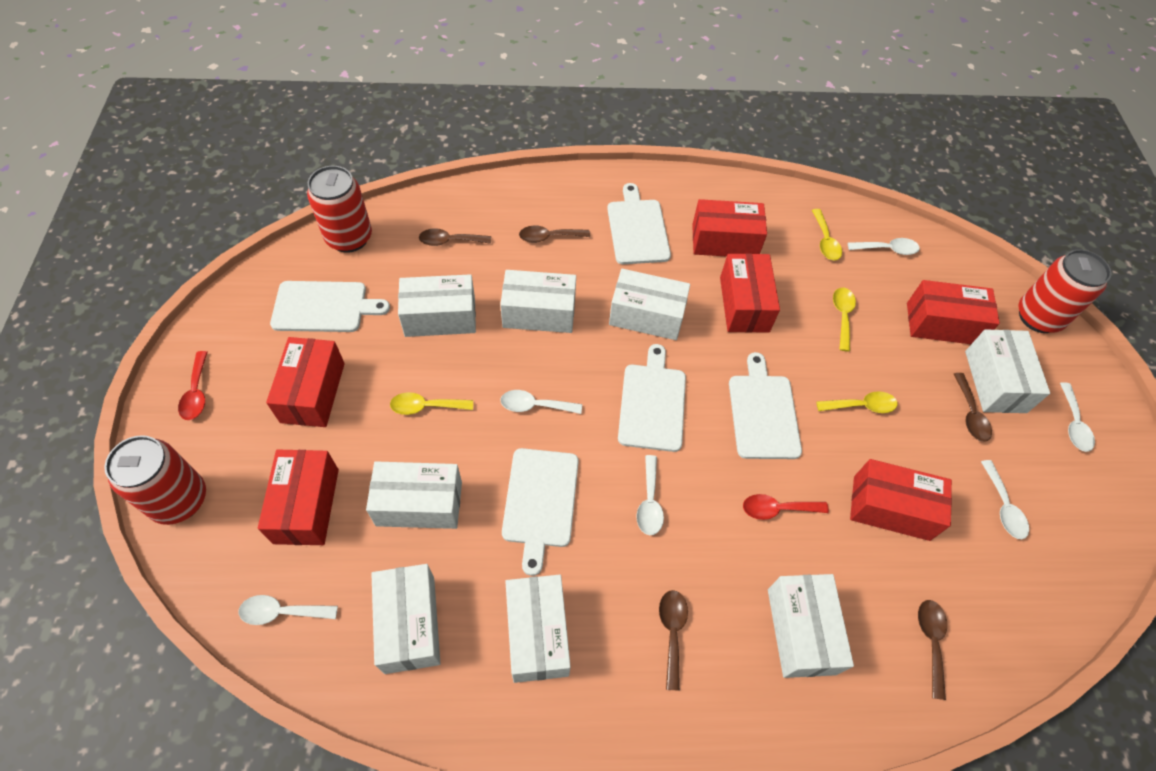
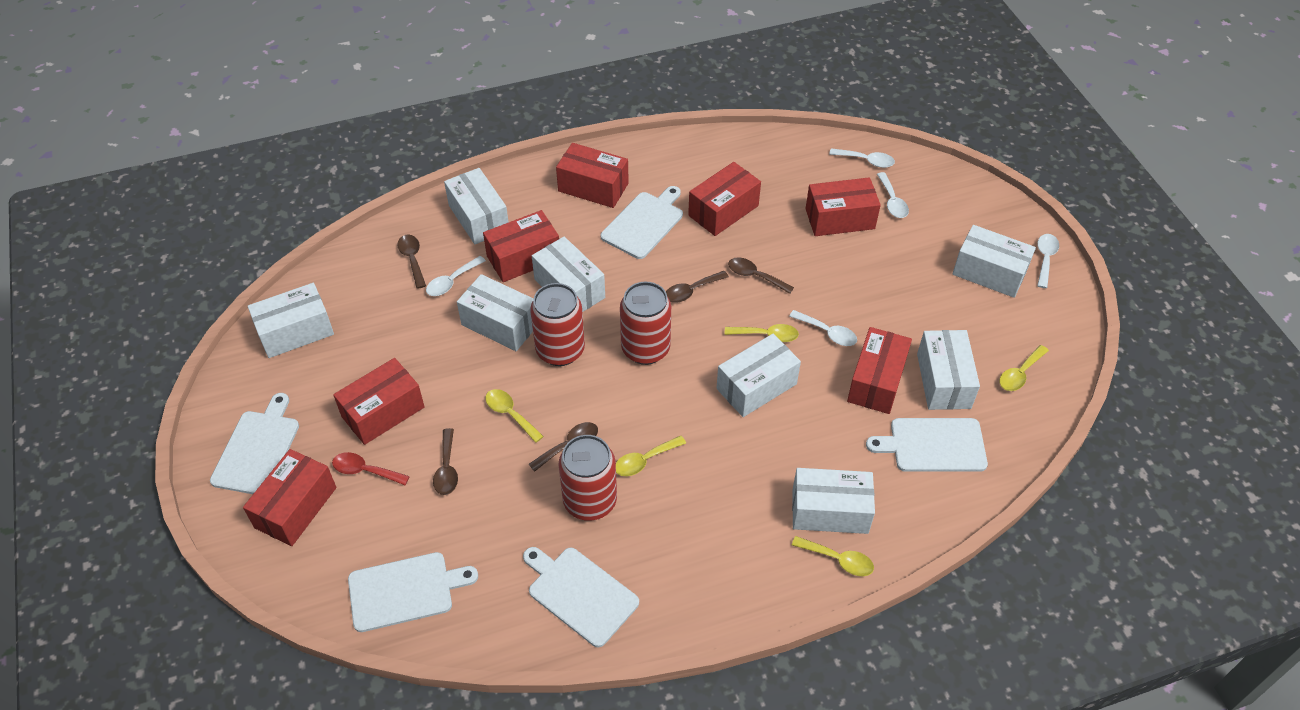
red box: [258,449,339,545] [266,337,345,427] [692,199,767,257] [720,253,780,333] [850,459,952,541] [907,280,1000,344] = 6 -> [243,449,336,546] [333,358,425,445] [483,210,559,282] [556,143,629,208] [688,162,761,236] [806,177,881,236] [847,327,912,414] = 7
red spoon: [178,351,207,420] [743,494,829,520] = 2 -> [332,452,410,485] = 1
white spoon: [239,595,338,625] [501,390,582,414] [636,455,664,535] [848,238,920,255] [981,460,1029,539] [1060,382,1095,452] = 6 -> [426,256,486,296] [789,310,857,346] [829,148,895,168] [877,172,909,218] [1037,234,1059,288] = 5
yellow spoon: [390,392,473,415] [812,209,842,260] [816,391,898,413] [833,288,856,351] = 4 -> [485,389,544,443] [616,436,686,476] [725,324,799,342] [792,536,874,576] [999,345,1049,391] = 5

